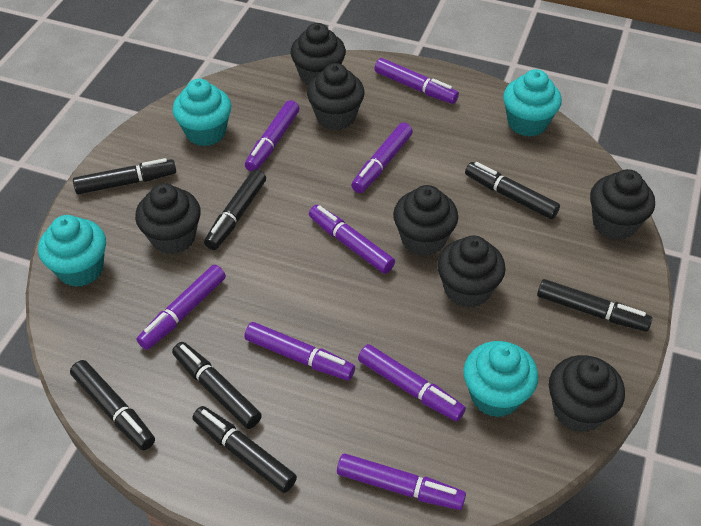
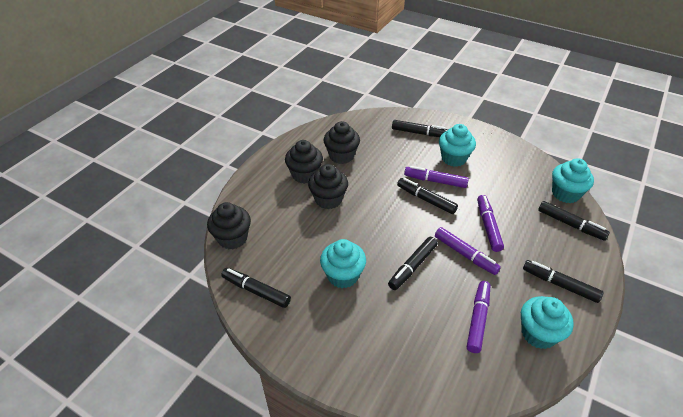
black cupcake: [135,183,201,254] [291,23,346,86] [307,63,365,130] [393,185,458,256] [437,235,506,308] [549,355,625,432] [590,169,655,240] = 7 -> [207,202,251,249] [285,140,323,184] [308,164,348,209] [323,121,360,164] = 4
black marker: [70,360,155,450] [73,158,176,194] [172,342,262,429] [192,406,297,493] [204,169,266,250] [465,162,560,219] [537,279,653,332] = 7 -> [221,268,291,308] [388,237,438,290] [392,120,448,137] [397,178,458,214] [523,260,603,303] [538,201,610,241] = 6
purple marker: [137,265,226,350] [244,322,355,380] [245,100,300,172] [309,205,395,274] [337,453,466,510] [351,122,413,193] [358,344,466,421] [375,58,459,104] = 8 -> [404,166,469,188] [435,227,501,275] [467,281,490,353] [477,195,504,252] = 4

